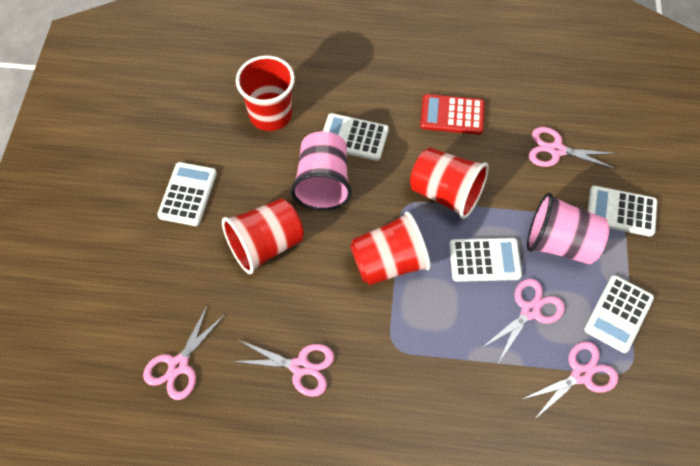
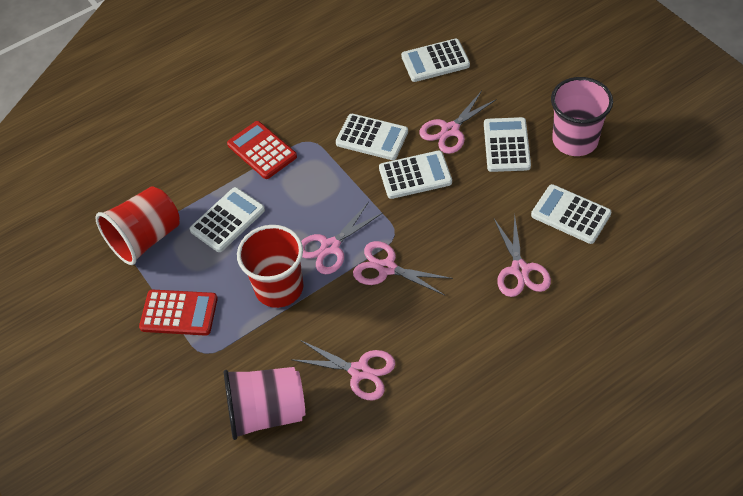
red calculator: [420,94,485,135] = 1 -> [139,290,218,336] [227,121,297,179] = 2
red cup: [222,198,304,274] [236,56,295,131] [350,211,431,285] [410,147,489,219] = 4 -> [95,186,179,265] [237,225,304,308] = 2
white calculator: [157,162,217,226] [323,113,389,161] [449,238,522,282] [584,275,654,353] [587,186,657,237] = 5 -> [190,187,265,252] [336,114,408,160] [379,151,452,199] [401,39,470,82] [484,117,531,172] [531,184,611,244] = 6

